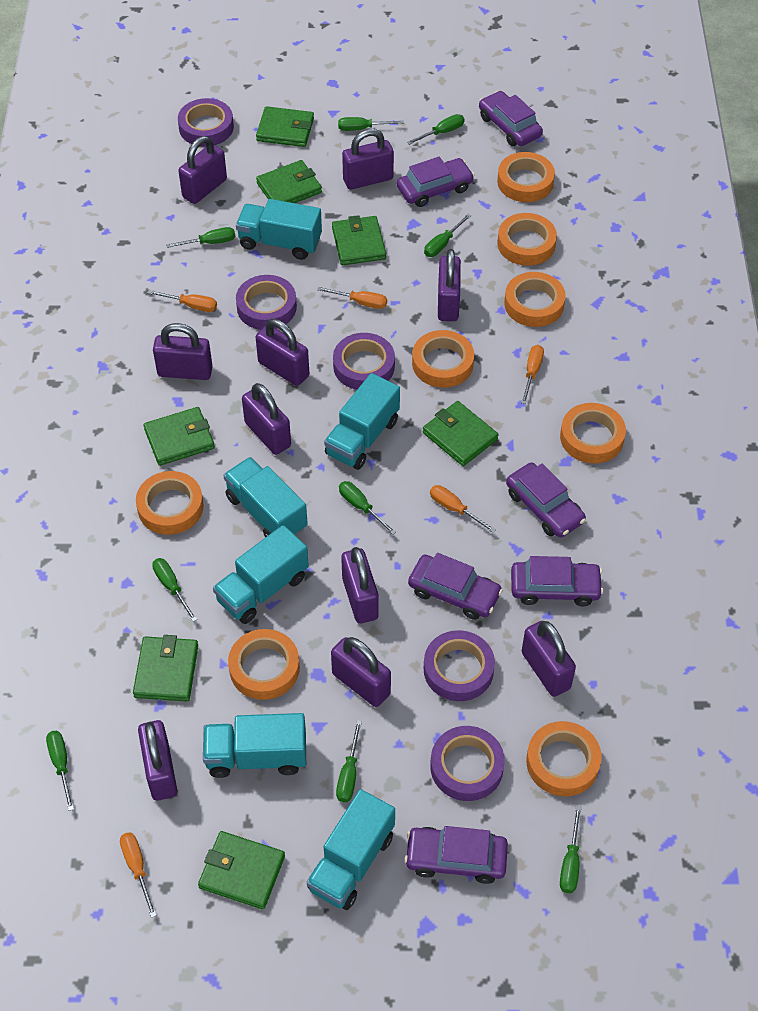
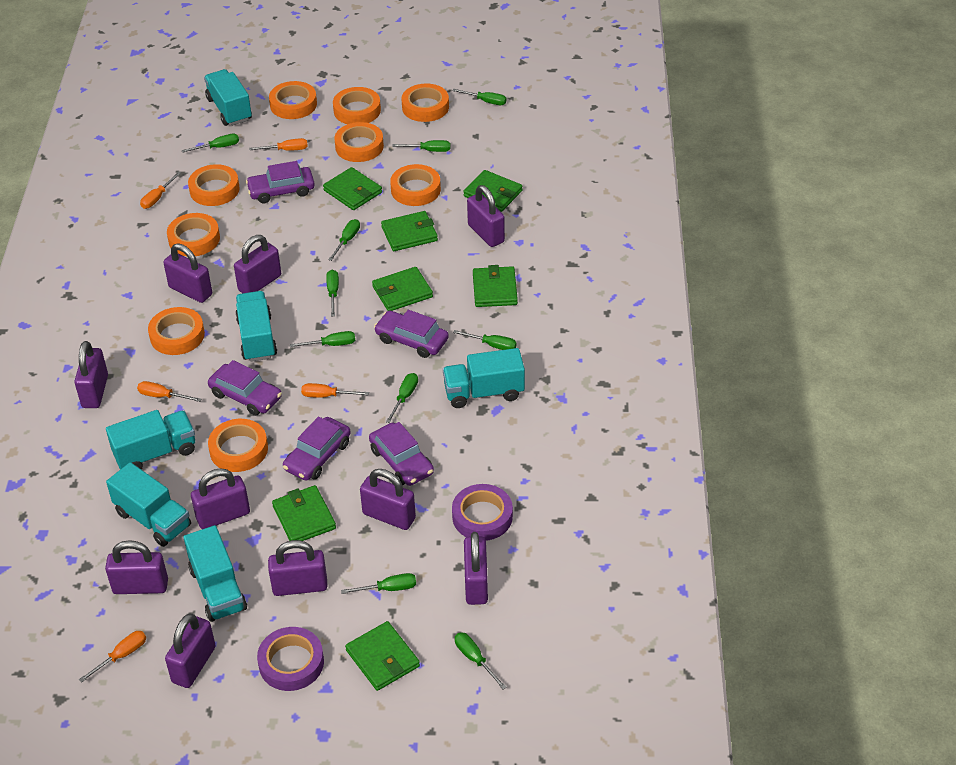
green screwdriver: [46,731,74,811] [152,558,197,622] [166,227,235,248] [336,720,362,802] [338,117,404,131] [339,481,396,535] [407,114,464,145] [424,214,471,257] [560,806,581,893] = 9 -> [182,134,239,153] [289,331,355,347] [326,270,339,316] [328,219,360,261] [341,573,416,594] [386,373,418,423] [392,140,451,152] [452,89,506,105] [453,330,517,350] [455,632,506,689] = 10
orange tape: [136,471,204,535] [228,629,300,700] [412,330,474,388] [497,152,555,202] [498,213,557,266] [504,272,566,327] [526,721,602,796] [560,403,626,464] = 8 -> [148,307,205,355] [167,213,220,256] [188,164,240,206] [208,419,268,472] [269,81,317,119] [333,87,381,124] [334,122,384,162] [390,164,441,206] [401,84,449,122] = 9
purple car: [397,157,474,207] [404,826,508,884] [408,553,503,620] [479,91,543,146] [506,462,586,538] [511,556,603,606] = 6 -> [208,360,282,416] [246,161,315,203] [283,416,351,481] [369,422,434,486] [374,310,449,358] = 5
purple tape: [178,98,234,147] [236,275,297,330] [333,333,395,390] [424,630,495,701] [430,726,505,801] = 5 -> [257,627,324,691] [452,484,513,541] = 2

